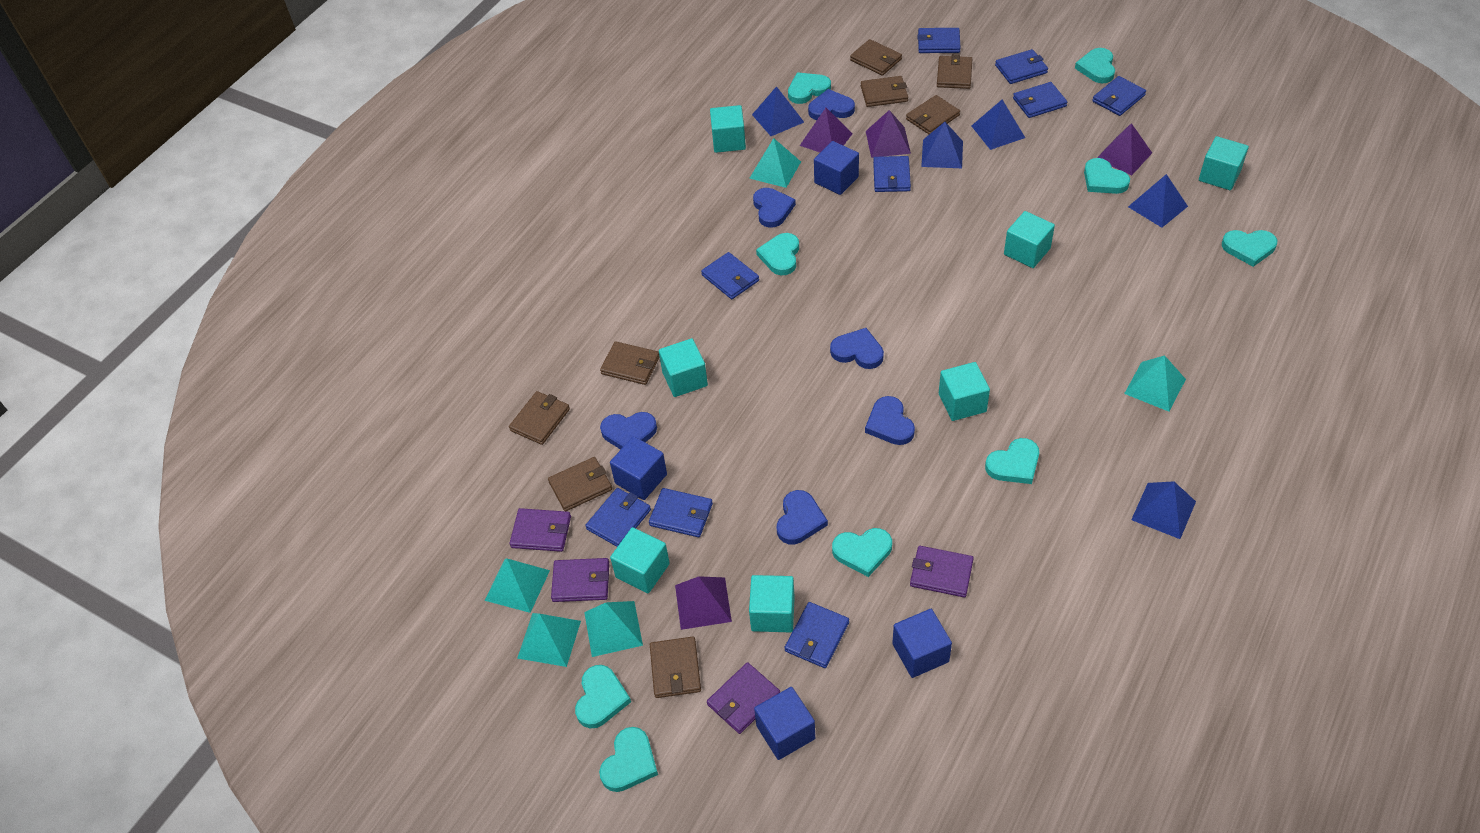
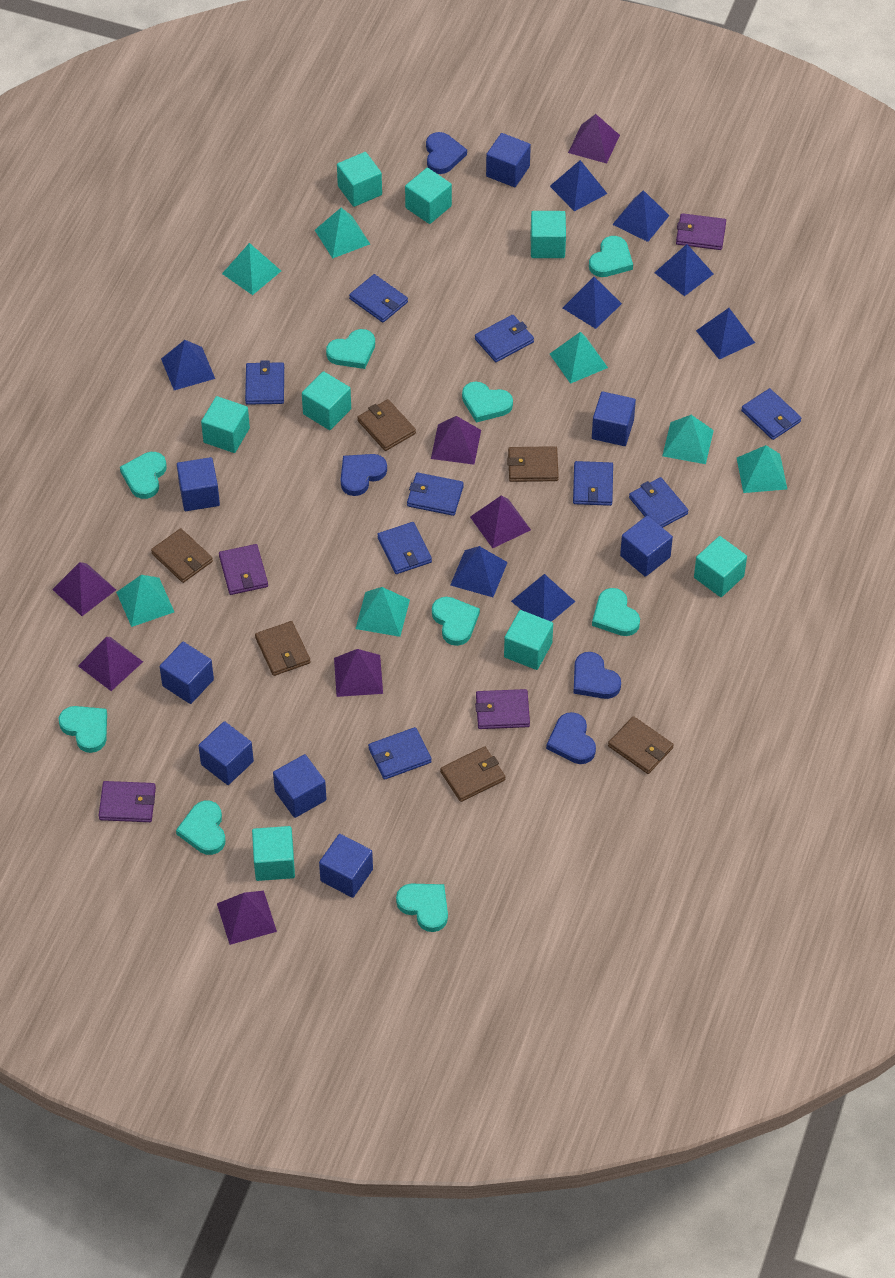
blue cube: [610,436,667,500] [754,687,815,760] [814,141,859,195] [892,609,952,678] = 4 -> [160,642,214,704] [177,457,220,511] [198,721,254,785] [273,754,327,818] [319,834,373,898] [486,133,531,187] [592,392,636,446] [620,516,673,577] = 8
blue heart: [600,412,657,450] [753,188,796,228] [777,490,828,544] [808,89,855,120] [830,328,884,369] [865,396,915,445] = 6 -> [341,454,387,496] [426,132,467,174] [546,712,596,764] [573,652,621,699] = 4
blue pyramid: [752,86,804,136] [921,122,963,168] [972,100,1025,150] [1128,174,1188,228] [1131,481,1196,539] = 5 -> [161,340,215,390] [450,546,508,597] [511,574,575,622] [550,160,607,211] [563,277,622,329] [612,190,670,242] [654,244,713,296] [696,308,755,360] = 8
brown wallet: [509,391,570,445] [548,457,612,511] [600,341,660,385] [650,637,701,698] [850,39,902,76] [861,76,908,107] [906,95,960,134] [937,54,972,89] = 8 -> [151,528,213,583] [255,621,310,676] [357,399,416,451] [440,746,505,802] [507,446,559,482] [608,716,674,774] = 6
purple pyramid: [675,576,732,630] [800,108,853,153] [866,110,911,158] [1097,123,1152,176] = 4 -> [52,562,116,616] [78,637,143,691] [217,891,277,945] [334,649,383,697] [431,416,481,465] [470,496,531,548] [568,114,620,164] = 7
turquoise cube: [610,527,670,594] [659,338,708,397] [710,105,746,153] [749,575,795,632] [939,362,990,421] [1004,211,1055,268] [1199,136,1249,190] = 7 -> [201,396,250,453] [252,826,295,881] [302,371,351,430] [337,152,382,207] [405,168,452,224] [504,610,553,670] [530,211,566,258] [694,536,747,597] = 8
turquoise pyramid: [485,558,550,613] [517,613,581,667] [584,601,643,657] [749,138,801,188] [1124,355,1186,412] = 5 -> [116,575,174,627] [222,243,281,295] [315,208,370,259] [356,587,410,637] [550,332,608,384] [662,415,714,464] [737,445,787,493] = 7

